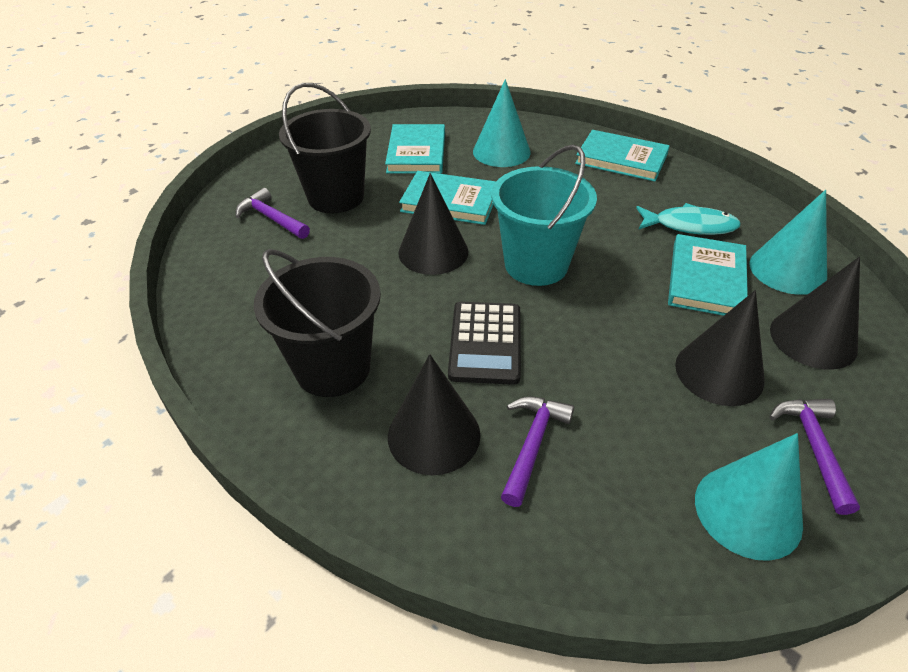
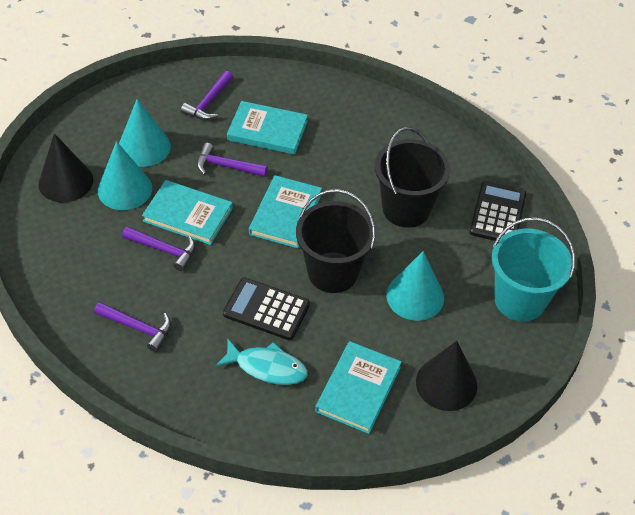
black calculator: [448,302,521,385] = 1 -> [223,278,310,340] [469,181,526,241] = 2
black cone: [388,354,481,475] [398,173,468,275] [675,290,765,406] [770,257,860,370] = 4 -> [38,133,93,203] [416,341,477,411] = 2
purple hammer: [235,188,310,239] [501,396,574,507] [769,399,860,515] = 3 -> [94,302,171,352] [122,226,196,271] [181,71,233,120] [197,143,268,177] = 4

